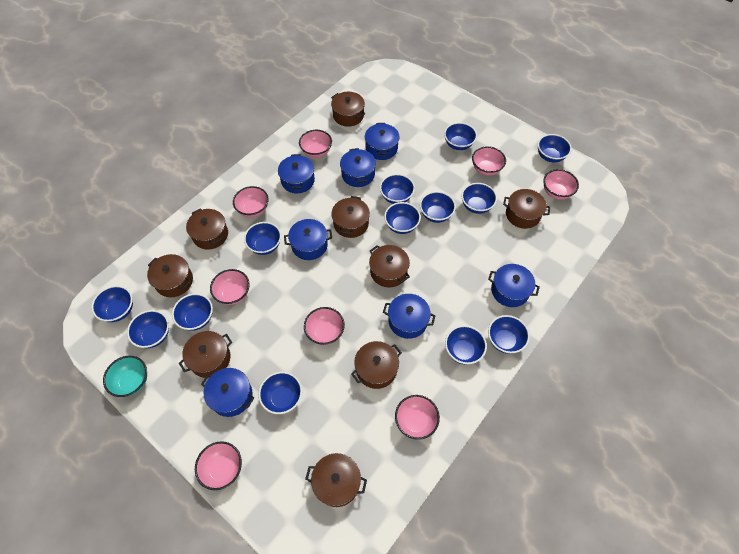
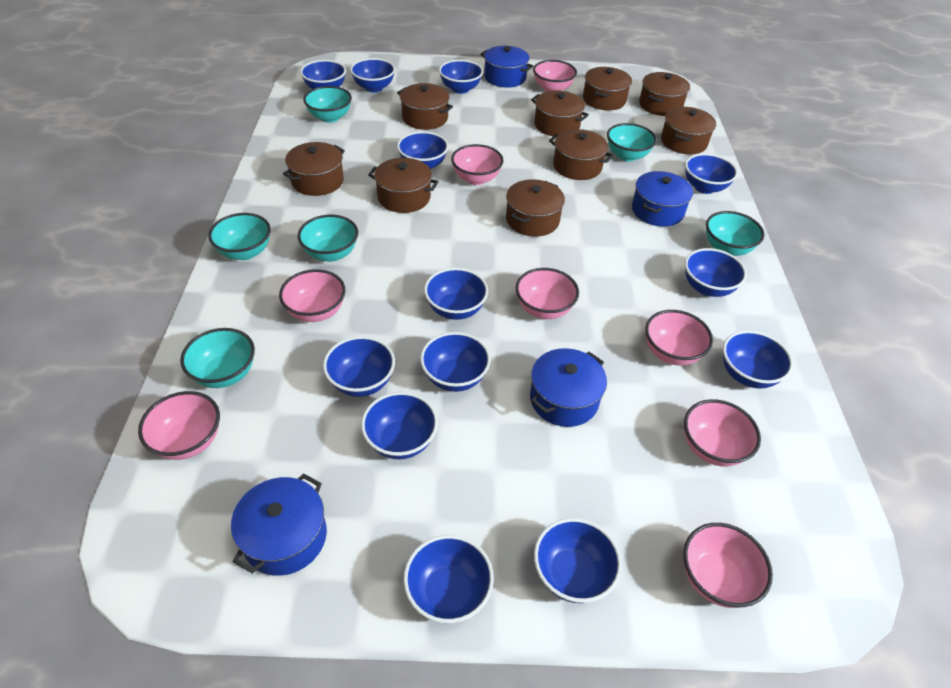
blue pot: [201,368,254,417] [278,154,315,193] [284,219,332,260] [340,148,376,187] [365,123,400,160] [383,294,436,339] [488,264,540,307] = 7 -> [231,473,327,576] [480,46,533,88] [530,348,607,427] [632,171,693,227] = 4
turquoise bowl: [103,356,147,397] = 1 -> [180,328,255,388] [208,213,271,260] [298,215,358,262] [303,86,352,123] [607,123,657,162] [706,211,764,256] = 6

